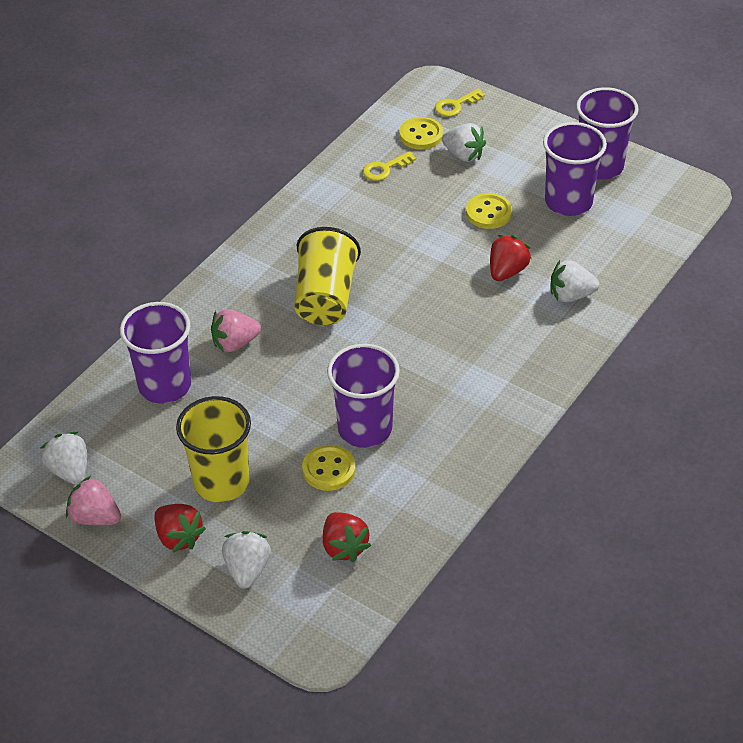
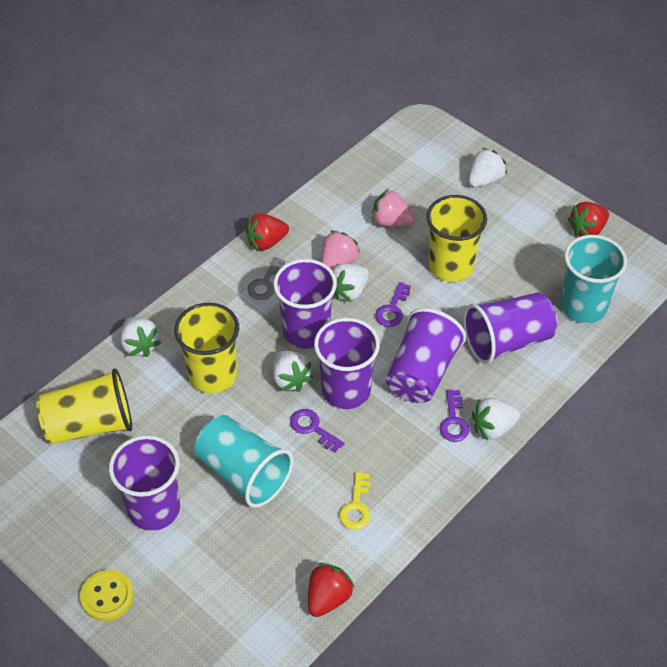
grey key: none = 0 -> [247,257,285,300] = 1
purple cup: [120,302,191,404] [327,344,400,448] [543,122,607,216] [576,87,639,180] = 4 -> [109,435,180,531] [273,259,337,348] [314,318,380,409] [386,308,466,403] [463,292,557,364] = 5
purple key: none = 0 -> [290,409,344,452] [375,282,411,327] [440,389,469,442] = 3
turquoise cup: none = 0 -> [194,415,294,508] [560,235,627,323] = 2
white strawberry: [41,432,87,485] [222,531,271,588] [442,123,486,162] [550,260,599,302] = 4 -> [120,317,161,357] [273,351,314,392] [330,263,369,302] [468,148,507,187] [472,398,520,441] = 5
yellow button: [302,445,356,491] [399,117,443,150] [466,193,512,229] = 3 -> [80,570,134,621] = 1
yellow cup: [176,396,251,502] [294,227,361,325] = 2 -> [36,368,132,444] [174,303,239,394] [426,195,487,282] = 3
yellow key: [363,151,416,181] [435,89,485,117] = 2 -> [339,472,371,530] = 1

